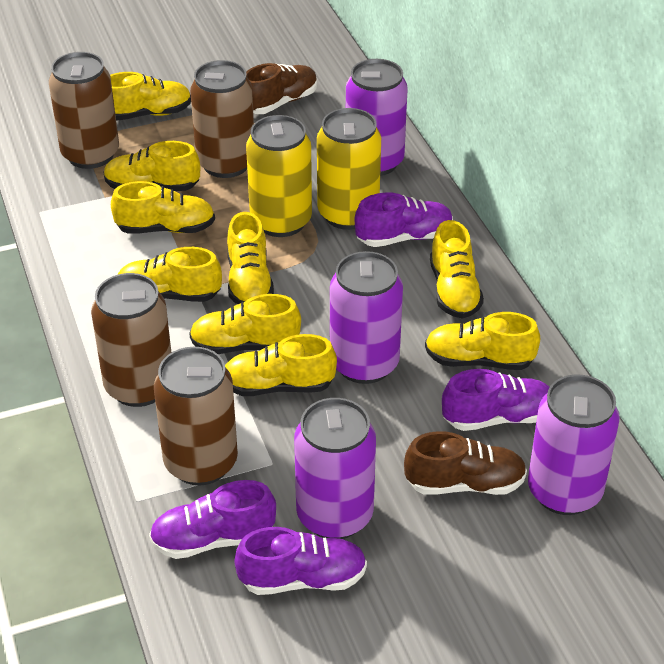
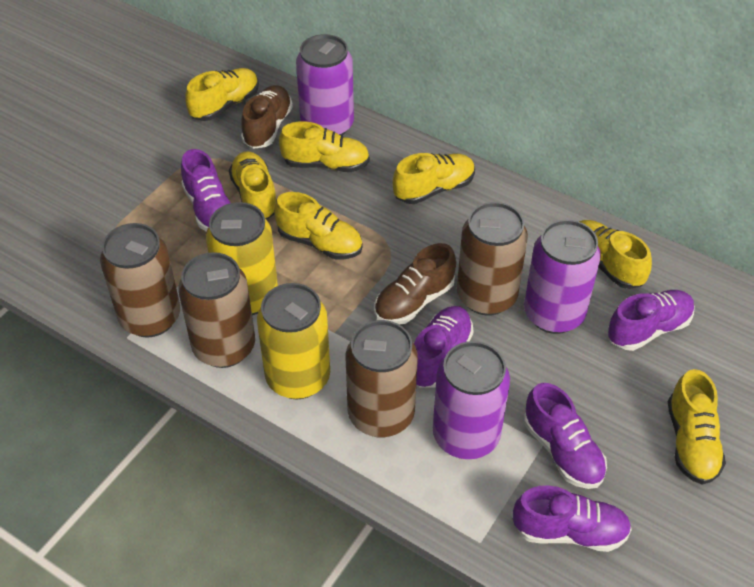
purple can: [294,398,376,539] [330,251,403,384] [346,59,408,176] [528,375,620,515] = 4 -> [296,34,354,136] [433,341,510,459] [524,220,601,334] = 3
purple shoe: [149,480,276,559] [235,527,367,595] [355,193,453,247] [442,369,550,431] = 4 -> [181,149,230,232] [414,306,473,388] [513,486,632,552] [524,383,607,489] [607,290,695,351] = 5
yellow shoe: [103,141,200,191] [110,72,191,121] [111,181,215,234] [118,247,222,302] [189,294,301,354] [225,334,337,396] [227,212,274,304] [425,312,540,370] [430,220,484,319] = 9 -> [185,68,259,121] [229,151,277,220] [274,192,362,260] [279,121,370,172] [393,153,475,204] [579,220,652,289] [668,369,726,485] = 7

